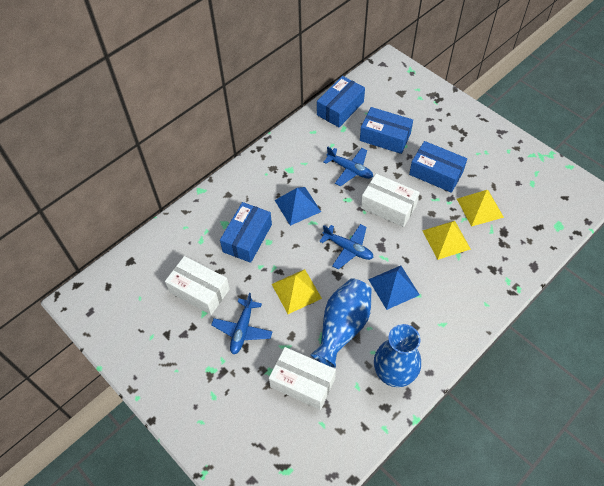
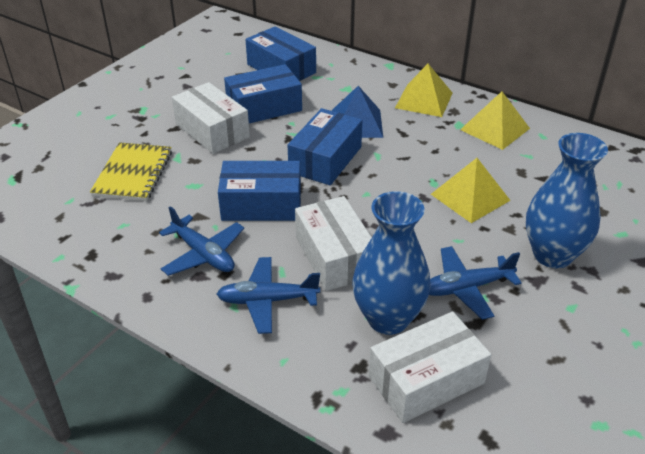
blue pyramid: [275,187,321,226] [368,266,420,310] = 2 -> [332,86,383,138] = 1
yellow notebook: none = 0 -> [90,142,172,201] = 1

